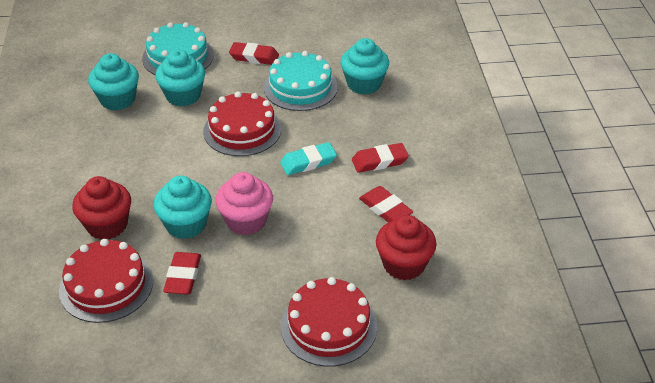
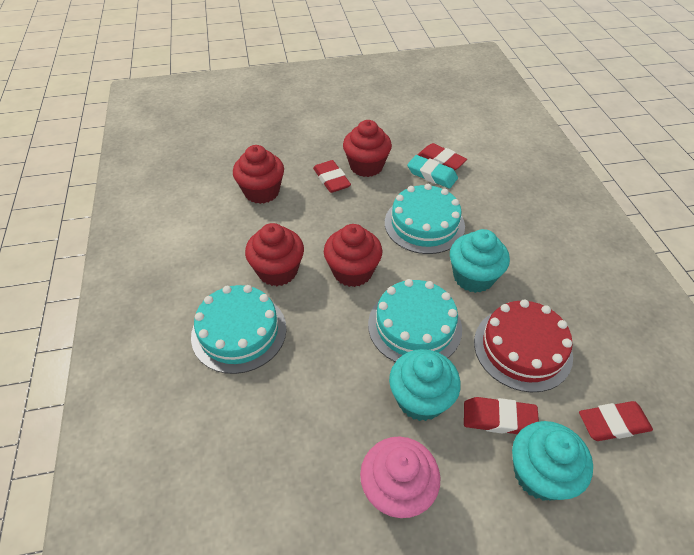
red cake: [59,239,153,323] [203,91,281,156] [281,277,377,367] = 3 -> [474,299,573,392] = 1
red cupcake: [72,176,131,240] [376,215,437,280] = 2 -> [233,145,284,204] [245,223,304,286] [324,224,382,287] [343,120,392,177] = 4
turquoise cake: [142,22,214,75] [264,51,338,111] = 2 -> [191,285,286,374] [368,279,462,362] [385,184,465,254] = 3
turquoise cupcake: [88,53,139,111] [154,176,212,239] [155,50,205,106] [340,38,389,95] = 4 -> [389,349,461,421] [450,229,510,293] [512,421,593,501] = 3

